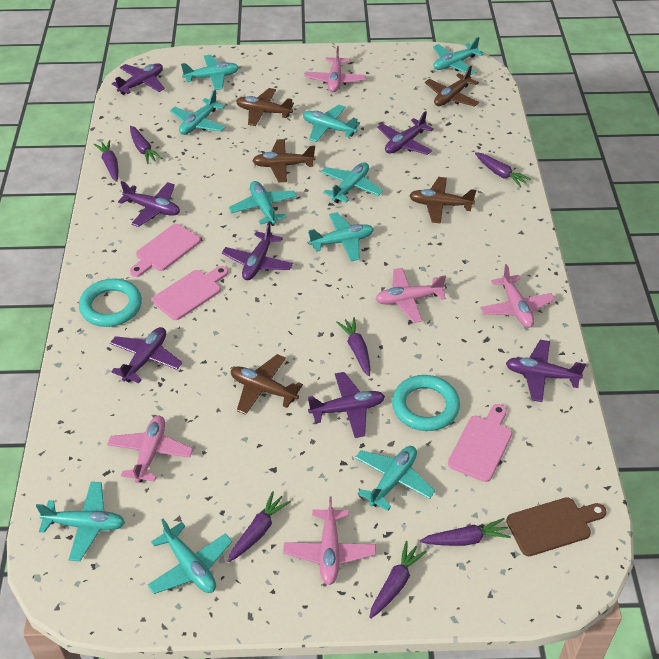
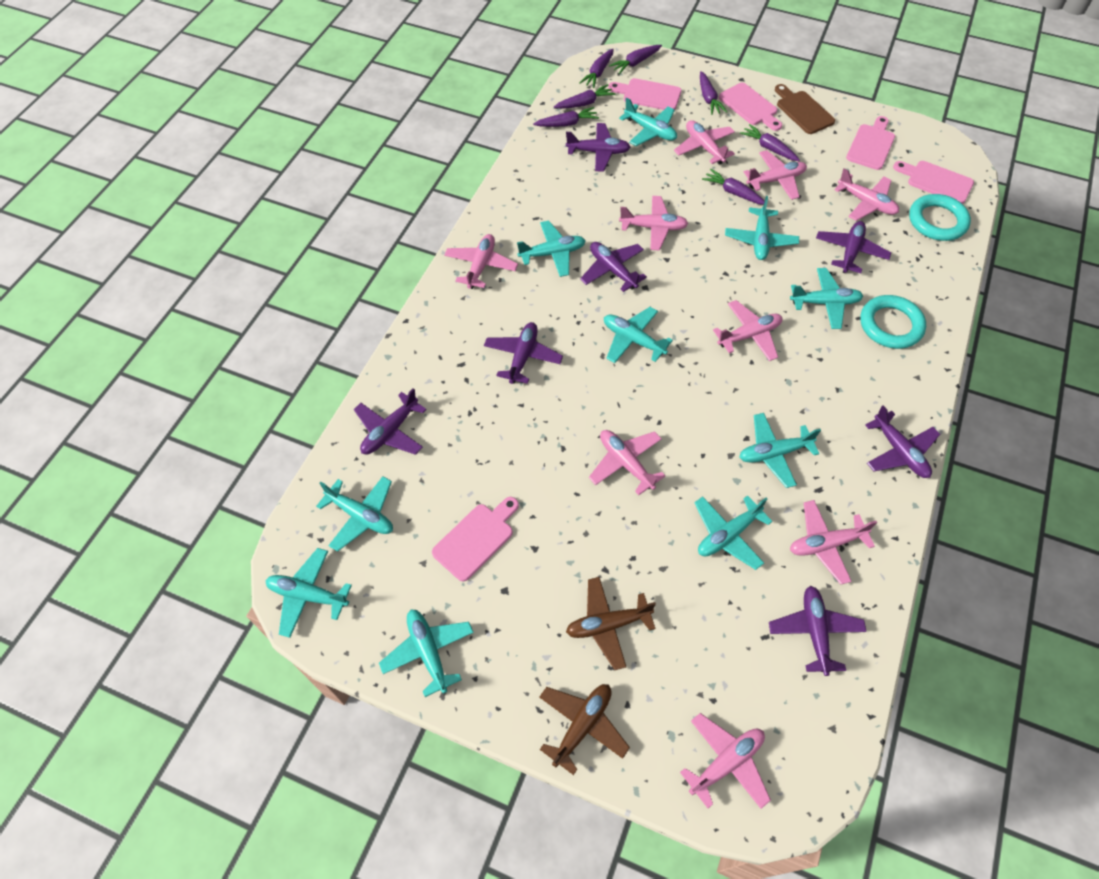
brown plane: [231,354,303,415] [236,88,294,126] [252,139,315,182] [409,177,476,223] [425,66,479,106] = 5 -> [539,684,630,775] [566,577,656,670] = 2
pink cutting board: [130,224,201,277] [152,266,228,320] [448,404,512,482] = 3 -> [432,497,519,582] [608,78,682,110] [719,83,782,131] [846,116,895,170] [893,161,974,204] = 5
pink plane: [107,416,193,483] [283,496,376,585] [305,46,366,92] [376,268,446,323] [480,264,555,328] = 5 -> [444,234,518,289] [589,430,665,495] [619,196,688,251] [674,120,735,165] [680,713,771,809] [713,300,783,361] [744,150,807,200] [790,500,877,585] [834,168,899,221] = 9

